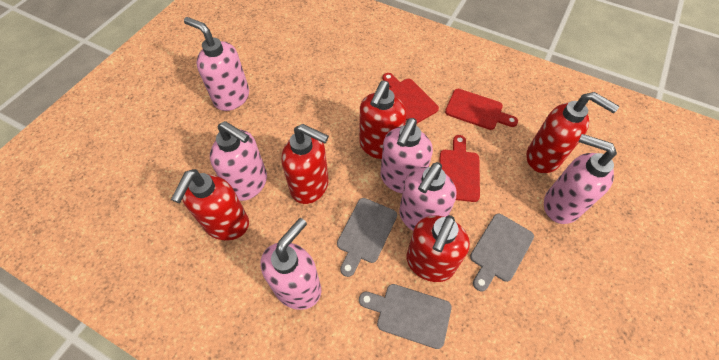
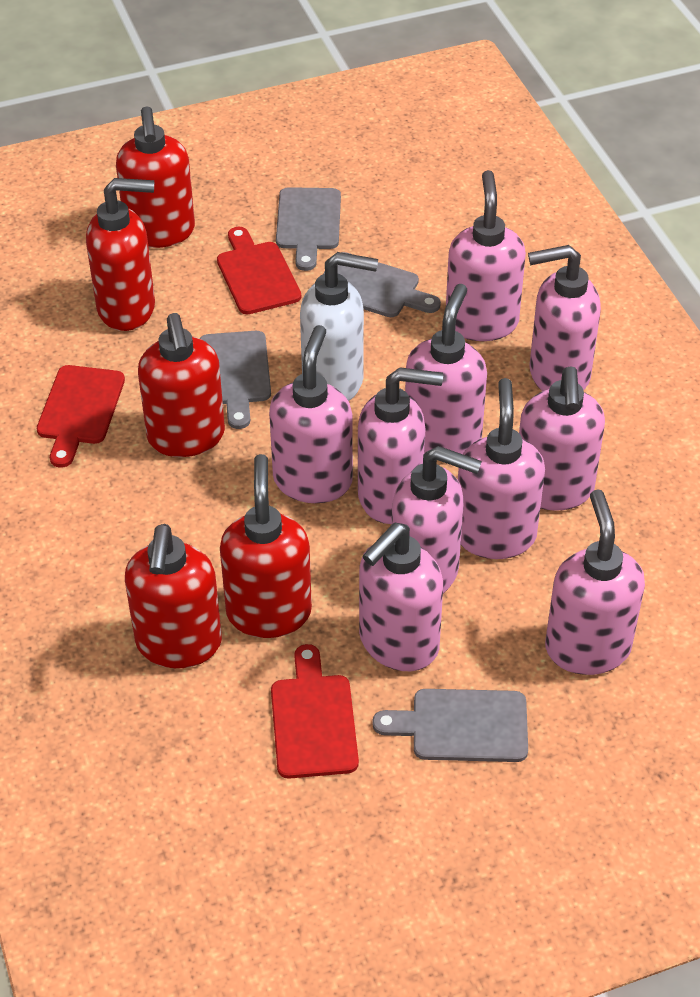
grey cutting board: [337,198,397,277] [359,284,451,349] [470,214,534,291] = 3 -> [200,331,271,429] [276,187,341,271] [323,252,441,317] [372,689,528,762] = 4
pink soap dispenser: [184,17,249,111] [210,121,267,201] [261,218,321,310] [381,118,433,193] [399,162,456,231] [544,134,617,224] = 6 -> [269,325,353,503] [358,367,443,524] [359,523,443,671] [391,446,482,593] [405,284,487,454] [446,170,526,341] [458,378,545,559] [519,366,605,511] [528,245,601,391] [545,489,645,675] = 10
white soap dispenser: none = 0 -> [300,252,378,401] = 1

